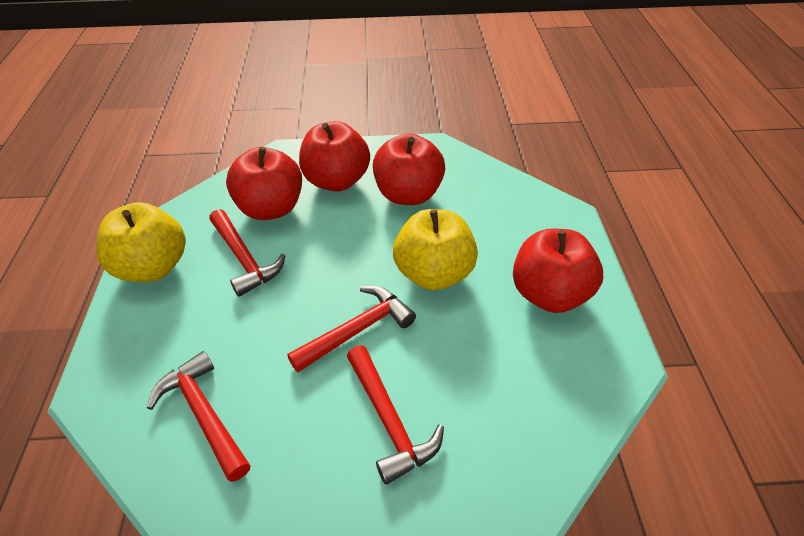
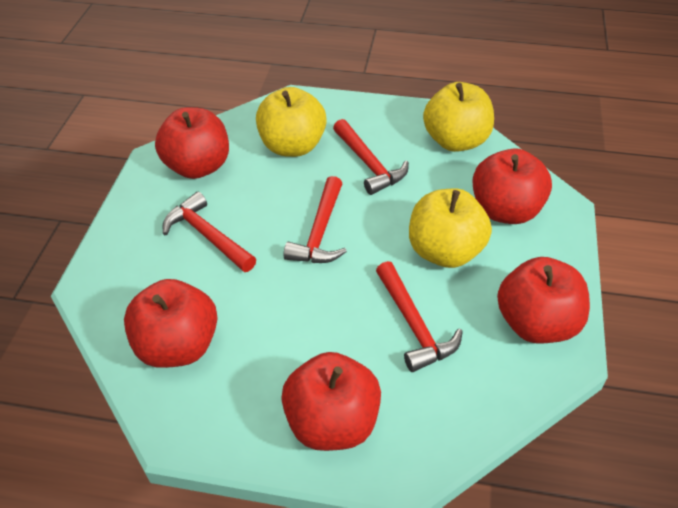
red apple: [226,147,302,220] [299,121,370,192] [373,133,445,205] [513,228,603,313] = 4 -> [124,279,218,368] [155,107,229,179] [281,352,381,451] [472,149,552,224] [497,257,590,344] = 5
yellow apple: [96,202,186,282] [393,209,478,290] = 2 -> [256,87,327,157] [409,188,492,268] [423,82,494,152] = 3

